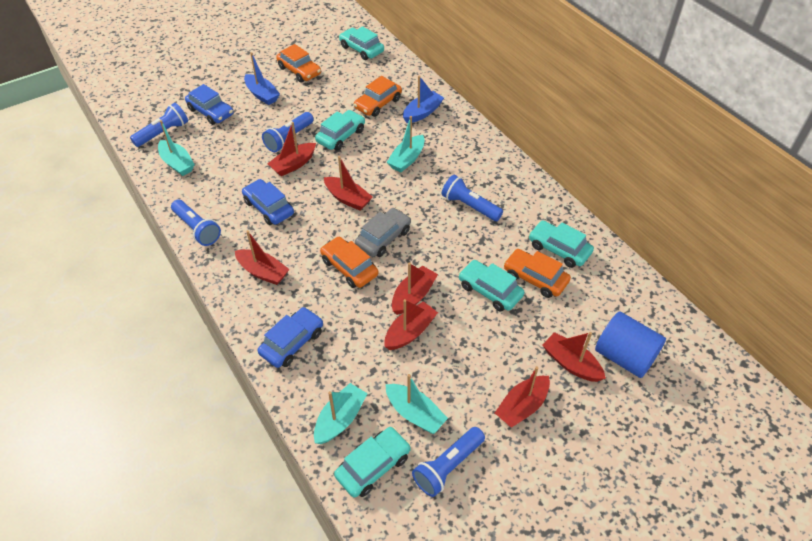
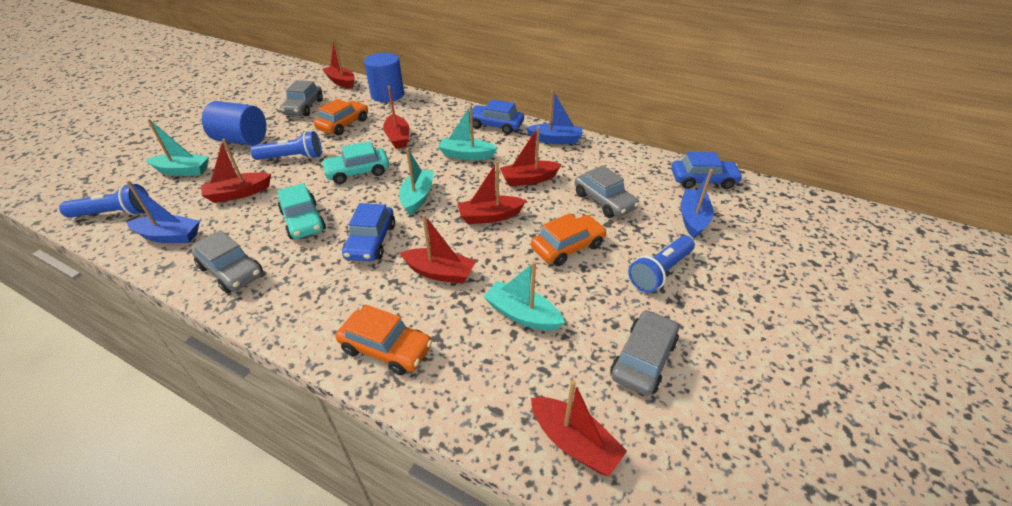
blue boat: [244,52,280,105] [403,76,444,123] = 2 -> [126,180,200,243] [526,90,582,144] [680,169,714,238] = 3
blue cylinder: [595,311,666,378] = 1 -> [202,101,267,146] [364,53,404,102] = 2
blue flashlight: [130,103,188,147] [171,200,221,246] [262,112,314,152] [412,427,485,497] [442,175,503,221] = 5 -> [59,184,148,218] [250,131,322,160] [628,236,695,293] = 3
grey car: [355,208,411,257] = 1 -> [192,230,263,293] [280,80,323,116] [575,165,639,218] [610,310,679,396] = 4
orange car: [276,44,321,83] [320,237,378,288] [354,76,402,117] [504,249,571,298] = 4 -> [314,99,368,136] [336,305,432,375] [531,213,607,266] = 3
turquoise car: [315,110,365,151] [334,427,411,498] [339,26,384,60] [459,260,525,312] [529,221,594,268] = 5 -> [278,183,326,239] [321,141,389,184] = 2

